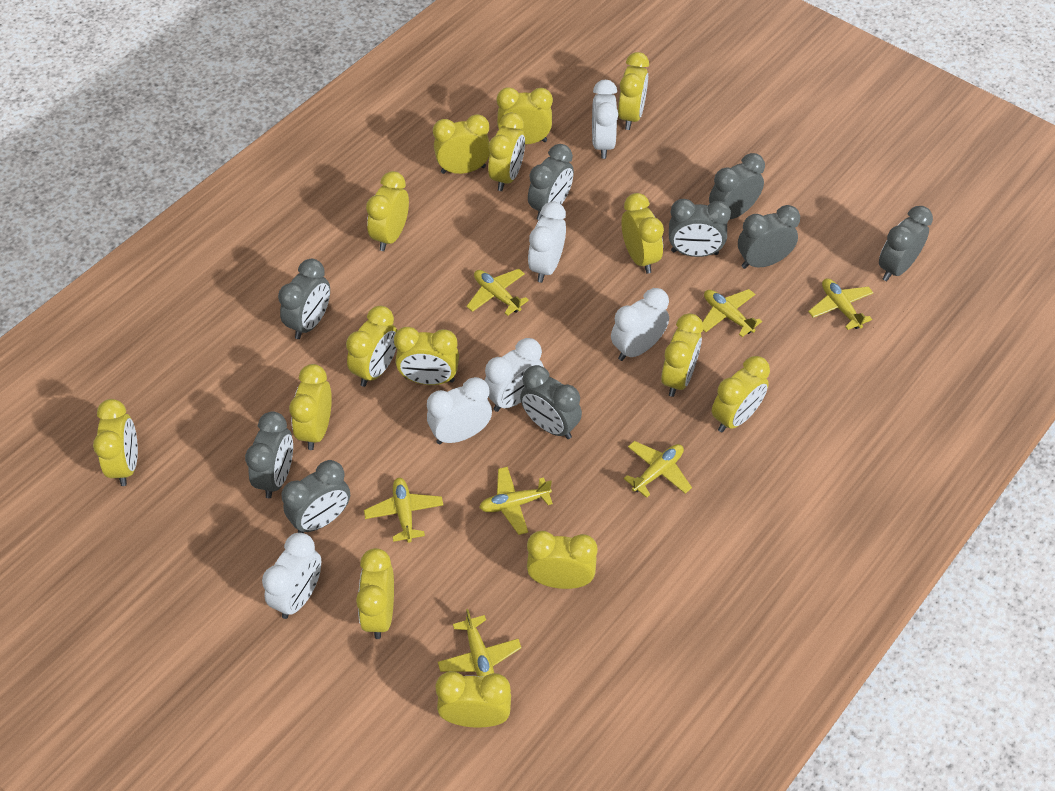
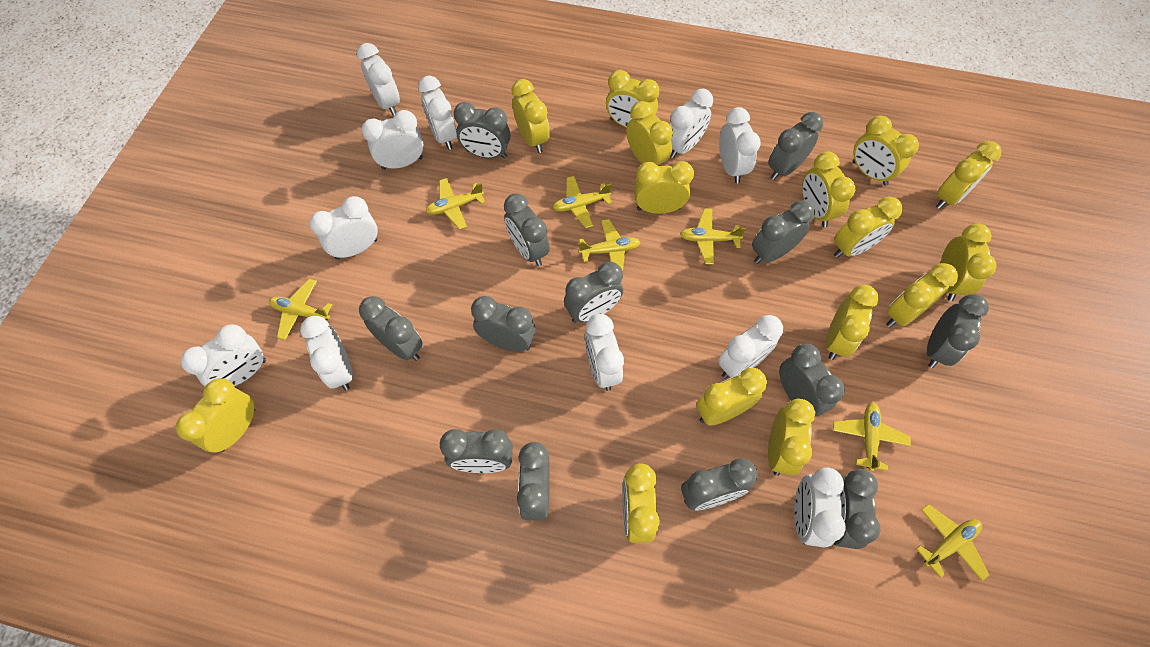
grey clock: [245,411,293,498] [278,259,330,339] [281,460,350,533] [520,365,582,439] [528,144,574,220] [669,199,731,257] [709,153,765,219] [738,205,800,269] [879,206,933,281] = 9 -> [359,296,423,361] [440,429,513,473] [454,102,511,159] [471,296,536,352] [504,193,550,266] [517,442,550,520] [564,262,623,323] [681,458,758,511] [752,200,815,264] [768,112,823,180] [779,344,845,417] [834,469,880,549] [927,294,989,368] = 13
white clock: [262,533,321,619] [427,377,492,444] [485,338,544,412] [528,202,566,283] [592,80,618,159] [611,288,669,361] = 6 -> [181,324,266,386] [300,316,353,391] [309,196,377,260] [357,43,400,116] [362,110,423,170] [418,76,457,150] [585,314,624,391] [670,89,713,159] [718,315,783,379] [719,107,761,183] [794,467,846,548] = 11

